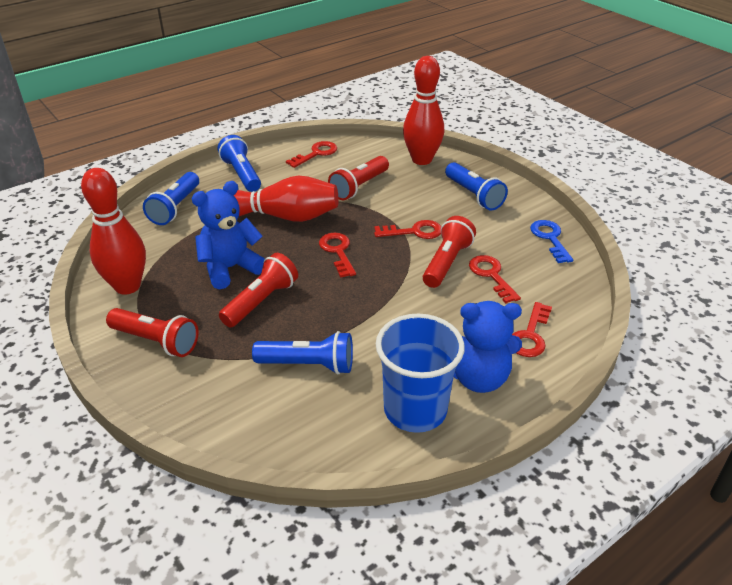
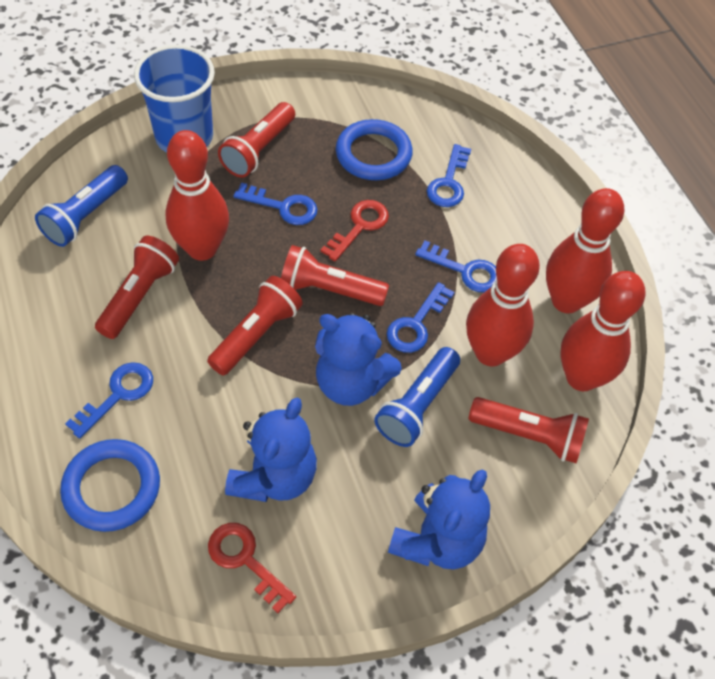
blue flashlight: [143,172,199,225] [217,135,261,192] [252,331,353,375] [445,162,508,210] = 4 -> [35,165,128,247] [374,347,460,447] = 2
blue key: [530,220,573,263] = 1 -> [65,362,153,439] [233,183,318,225] [387,282,455,353] [415,241,497,293] [427,144,471,207] = 5
blue ring: none = 0 -> [60,439,160,532] [336,119,413,180] = 2
blue teddy bear: [192,181,265,289] [454,301,522,393] = 2 -> [225,398,317,502] [315,313,402,406] [388,469,490,569] = 3
red bowling pin: [81,168,146,295] [234,175,339,222] [403,56,444,165] = 3 -> [166,130,229,261] [466,244,540,366] [546,188,625,313] [560,271,646,391] = 4
red flashlight: [106,308,198,357] [219,253,298,327] [328,156,389,200] [423,216,476,288] = 4 -> [95,236,179,339] [207,276,303,376] [218,102,295,178] [281,245,389,306] [469,397,589,463] = 5
red key: [286,141,337,168] [319,233,356,278] [374,220,441,239] [469,255,521,303] [512,302,552,357] = 5 -> [208,523,296,613] [321,200,389,262] = 2

